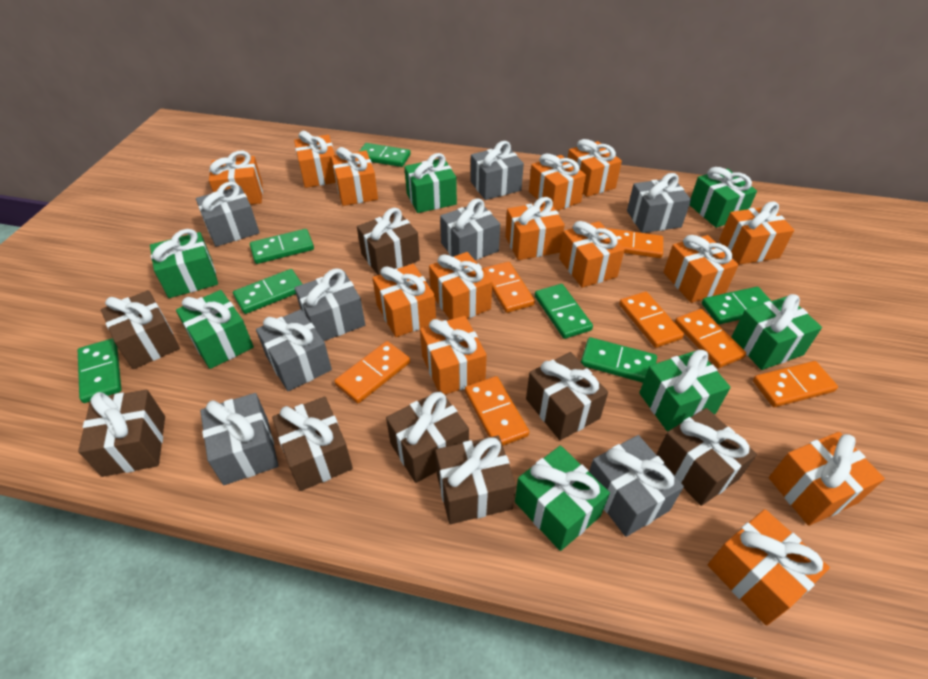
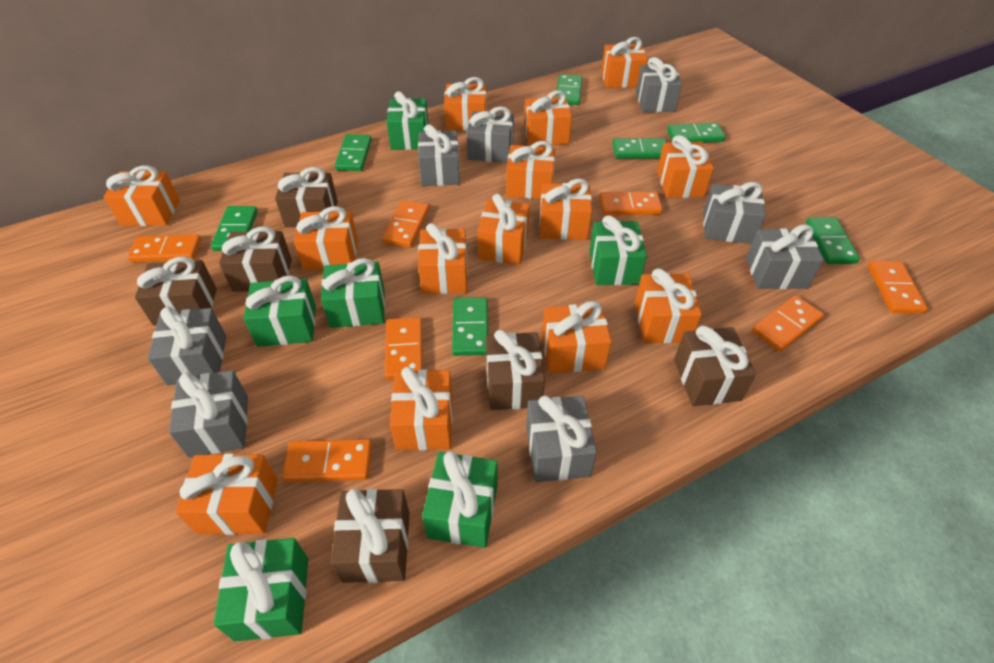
brown gift: [78,390,165,477] [101,290,180,369] [272,397,353,491] [357,208,420,275] [386,390,469,483] [435,435,516,524] [526,352,608,440] [656,408,757,506] = 8 -> [135,256,217,326] [219,226,292,292] [275,167,338,227] [331,489,409,583] [486,330,545,410] [674,325,756,406] = 6
green gift: [150,229,218,298] [176,290,254,369] [404,153,457,213] [515,446,610,551] [639,350,731,431] [690,167,757,228] [731,294,822,370] = 7 -> [214,538,308,641] [244,275,316,347] [321,258,385,328] [386,91,428,150] [422,451,498,548] [589,215,647,285] = 6

